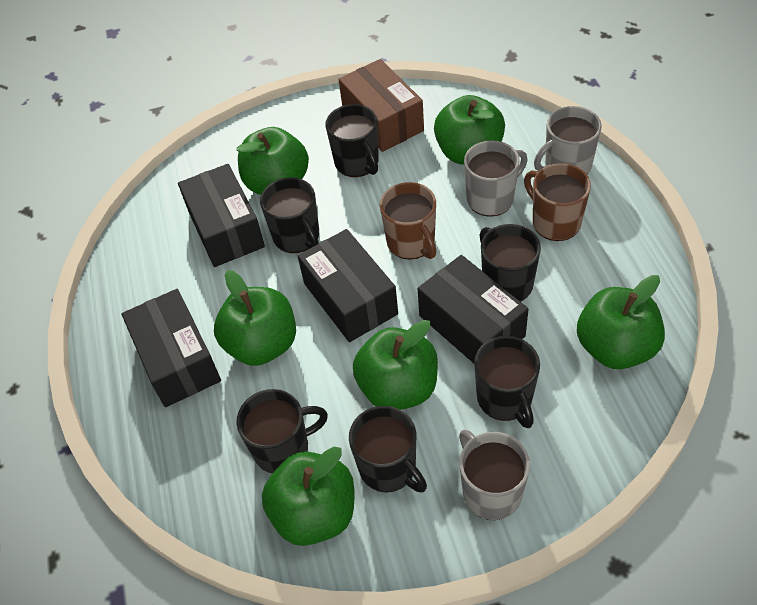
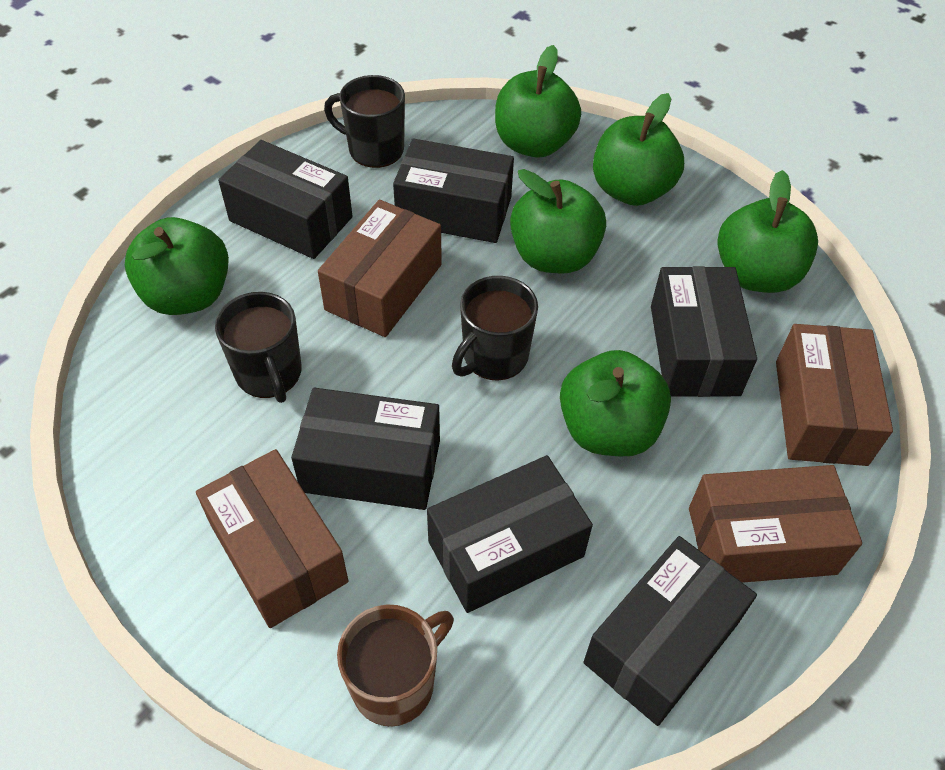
black box: [122,289,221,407] [178,164,265,267] [298,229,398,342] [418,255,529,363] = 4 -> [218,140,353,259] [291,388,440,510] [393,139,514,243] [427,455,593,613] [583,536,757,726] [651,266,757,397] = 6
black mug: [236,389,328,474] [260,177,319,253] [325,104,379,177] [349,406,427,493] [474,336,540,428] [479,224,541,302] = 6 -> [215,292,302,403] [324,75,405,168] [452,276,538,381] = 3
brown box: [338,59,424,152] = 1 -> [196,449,349,628] [318,200,442,337] [689,465,862,583] [776,324,893,466] = 4
brown mug: [380,182,436,259] [524,163,591,241] = 2 -> [337,605,454,726] = 1
grey mug: [459,430,530,520] [464,140,528,216] [534,106,602,174] = 3 -> none = 0

